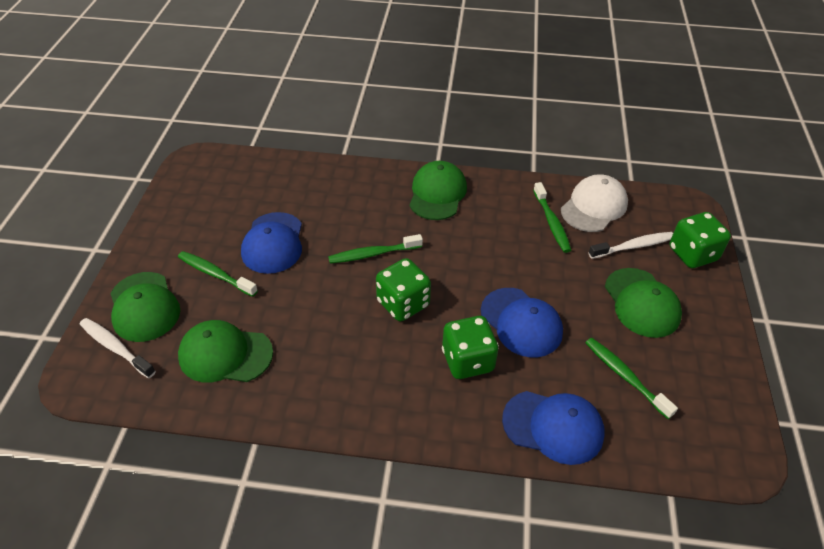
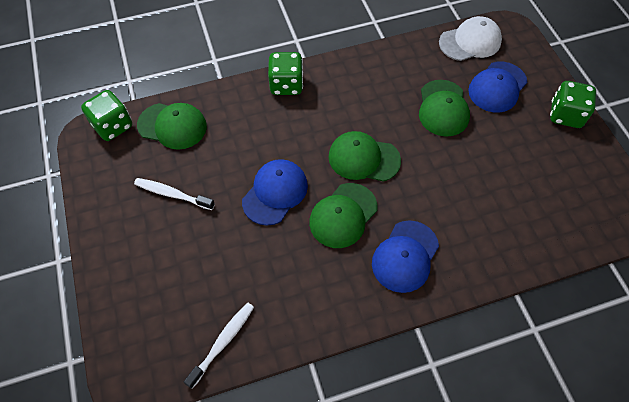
green toothbrush: [178,251,258,297] [328,234,423,264] [533,182,571,253] [585,338,678,419] = 4 -> none = 0

